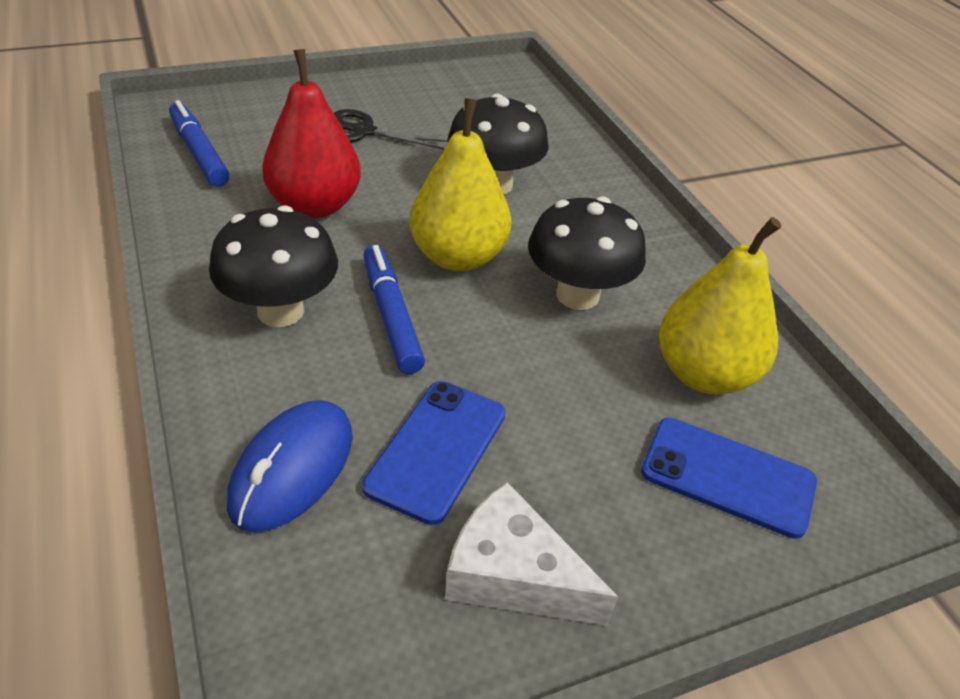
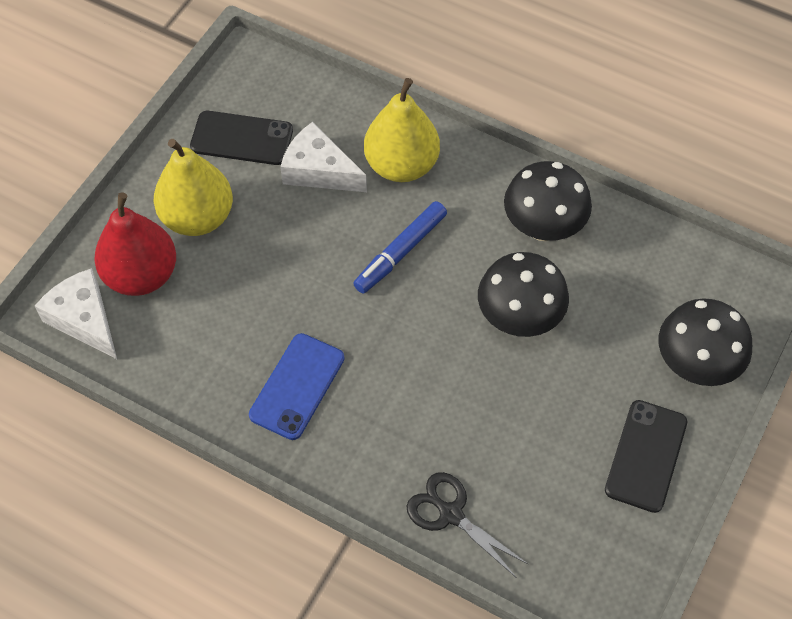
black phone: none = 0 -> [190,111,293,165] [605,400,687,513] = 2
blue marker: [169,100,229,187] [363,245,425,374] = 2 -> [353,201,447,293] = 1
blue mouse: [227,400,353,532] = 1 -> none = 0
blue phone: [362,381,505,525] [641,418,817,539] = 2 -> [249,333,344,440] = 1
white cheese: [445,482,618,626] = 1 -> [35,268,117,359] [280,122,367,192] = 2

